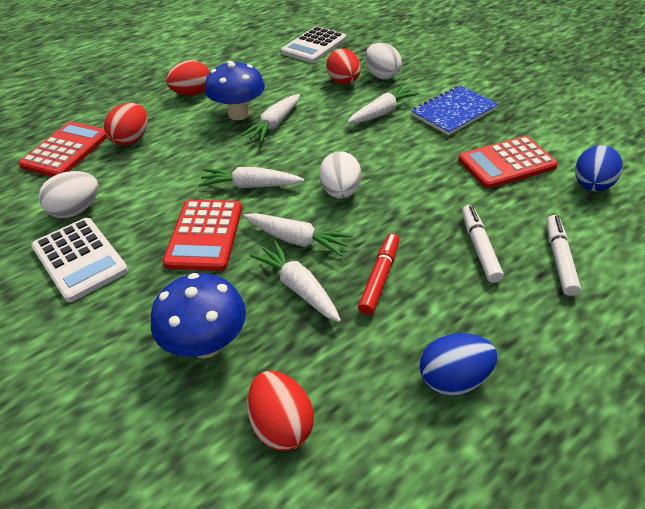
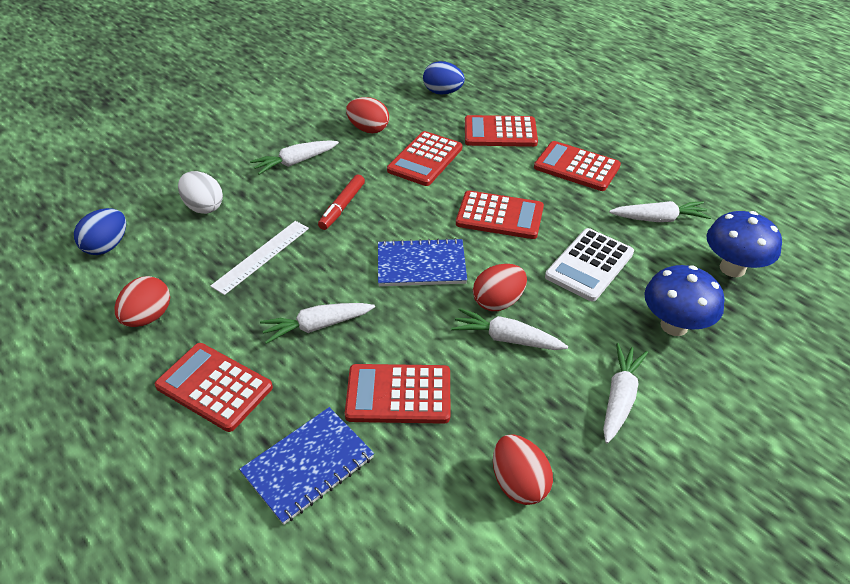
blue notebook: [411,86,499,135] = 1 -> [239,407,374,525] [378,238,467,286] = 2
red calculator: [18,122,108,177] [163,200,242,271] [458,136,558,189] = 3 -> [155,343,273,432] [345,364,450,424] [387,131,462,186] [456,191,544,239] [465,115,538,147] [534,141,621,191] = 6
white calculator: [31,218,128,302] [281,26,346,63] = 2 -> [545,228,634,301] = 1
white egg: [39,171,98,218] [319,151,361,199] [365,42,402,80] = 3 -> [178,171,223,214] = 1
white marker: [462,205,504,283] [546,215,581,296] = 2 -> none = 0
white ruler: none = 0 -> [210,221,309,295] = 1

